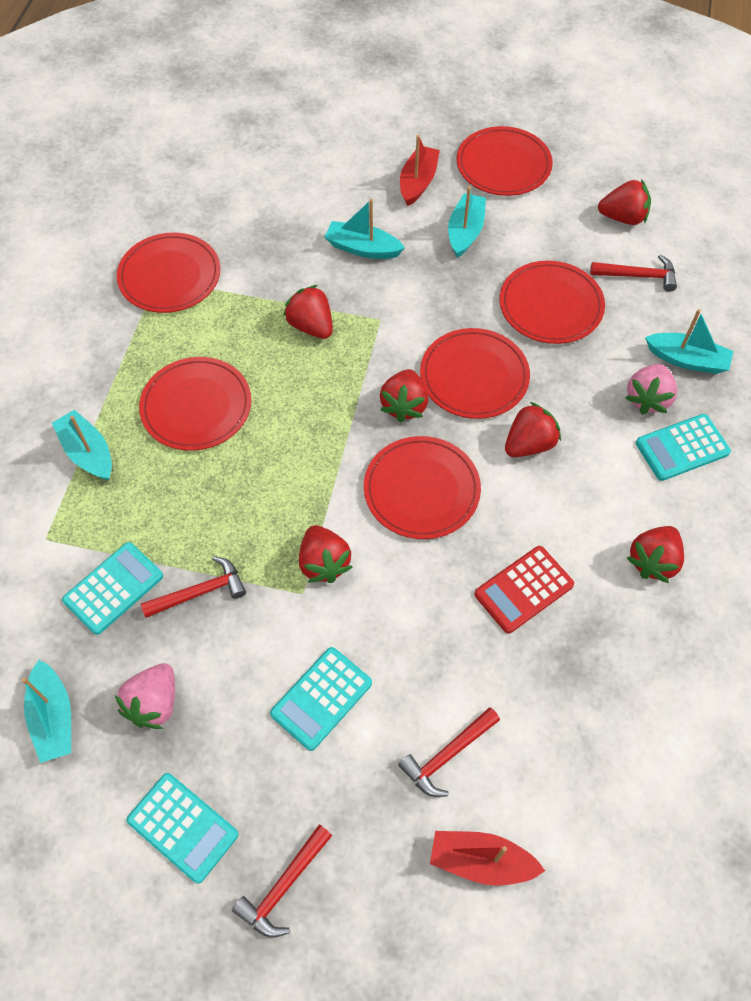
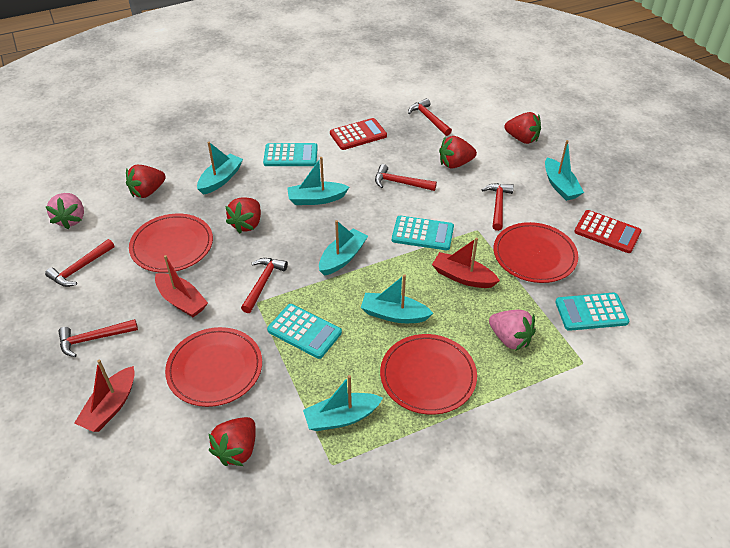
red boat: [400,135,440,206] [430,831,545,886] = 2 -> [75,360,135,432] [155,255,208,317] [432,238,500,288] = 3
red calculator: [475,546,574,634] = 1 -> [330,118,387,150] [574,210,642,253] = 2
red hammer: [141,556,246,618] [232,825,332,938] [398,707,500,797] [590,255,677,292] = 4 -> [45,239,115,287] [58,319,138,357] [241,258,288,313] [375,164,437,191] [408,98,452,136] [482,183,514,231] = 6
red plate: [117,232,220,313] [139,357,251,451] [364,436,481,539] [420,328,530,419] [457,126,553,196] [500,261,605,344] = 6 -> [129,214,213,273] [165,327,262,407] [380,334,477,415] [494,222,578,283] = 4
red strawberry: [283,285,333,339] [299,525,352,583] [380,369,428,423] [505,402,561,457] [598,179,651,225] [627,526,684,583] = 6 -> [126,165,166,198] [209,417,256,466] [226,197,261,233] [439,136,477,169] [505,112,541,144] = 5
turquoise boat: [22,660,71,763] [52,410,112,481] [324,199,405,259] [448,186,486,258] [645,309,733,374] = 5 -> [197,142,243,195] [287,157,349,205] [303,375,383,431] [319,220,368,276] [361,274,433,323] [545,140,584,201] = 6

